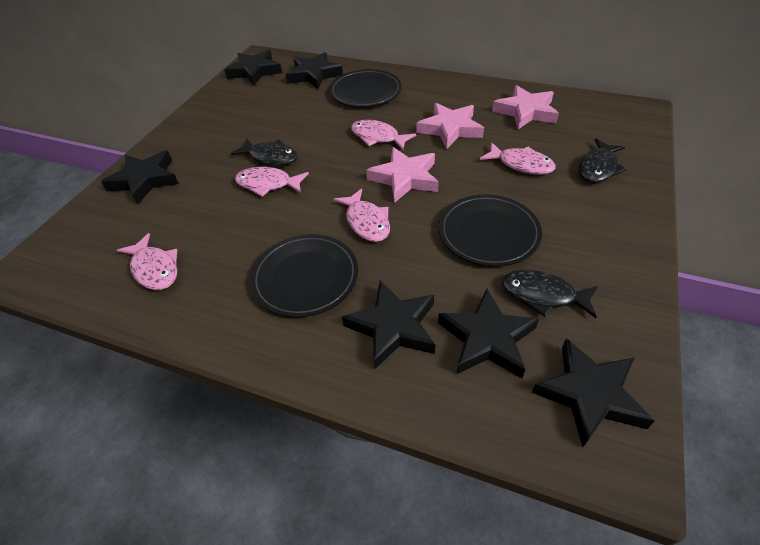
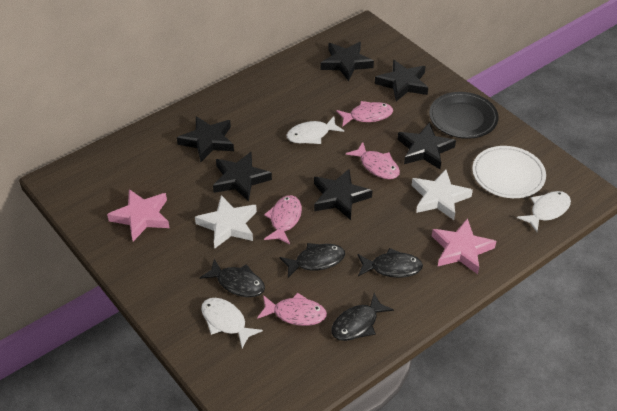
black fish: [231,138,298,166] [502,270,598,318] [578,138,626,183] = 3 -> [200,259,265,297] [279,243,345,278] [331,293,394,341] [358,248,423,278] = 4
black plate: [250,234,358,317] [329,69,402,107] [439,194,542,267] = 3 -> [429,92,499,139] = 1
pink fish: [117,233,177,290] [235,167,309,197] [333,188,390,242] [351,120,416,150] [480,142,556,175] = 5 -> [257,293,327,326] [264,195,302,244] [336,101,393,127] [346,142,400,179] = 4
pink star: [366,147,439,203] [416,103,484,149] [492,85,559,129] = 3 -> [107,189,169,241] [432,218,496,274] = 2
white fish: none = 0 -> [201,298,263,348] [286,116,344,144] [517,191,571,232] = 3
white plate: none = 0 -> [472,146,546,198] = 1
white star: none = 0 -> [195,195,257,249] [412,170,473,220] = 2

